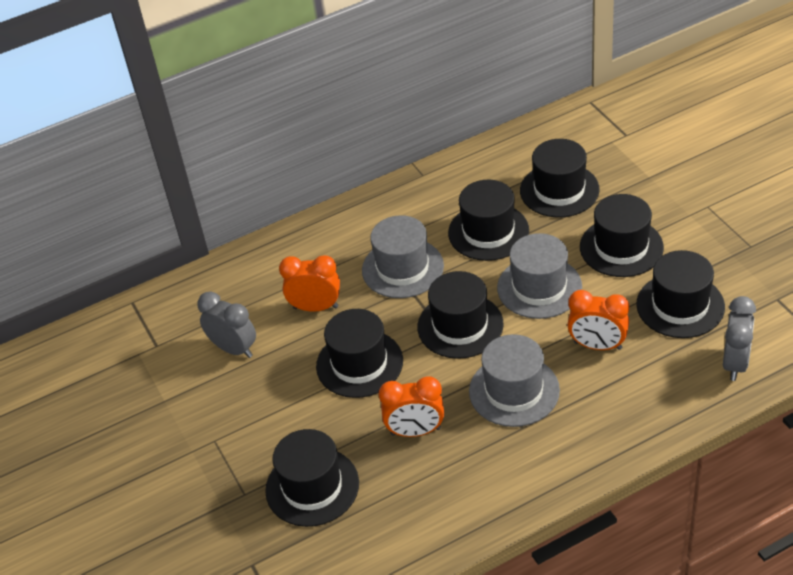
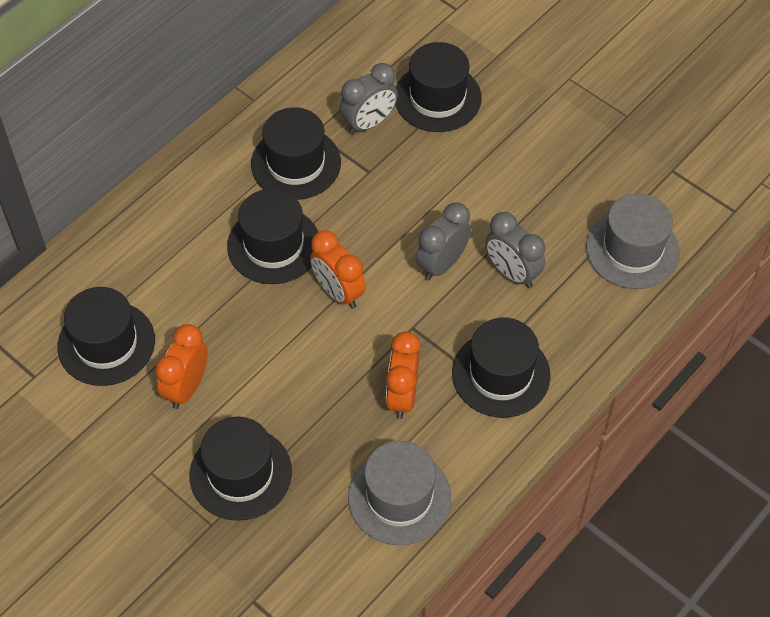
black hat: [265,429,359,527] [316,309,403,398] [417,271,504,359] [448,179,529,261] [520,139,600,217] [580,194,664,277] [636,250,725,338] = 7 -> [58,287,155,386] [190,417,292,521] [227,189,318,284] [251,107,341,200] [395,42,482,132] [452,318,551,418] = 6
grey clock: [197,292,256,358] [723,296,756,381] = 2 -> [340,63,398,135] [416,203,471,280] [486,212,545,288] = 3
grey hat: [362,215,444,298] [469,334,560,427] [497,233,582,319] = 3 -> [348,441,451,545] [586,193,680,289] = 2

